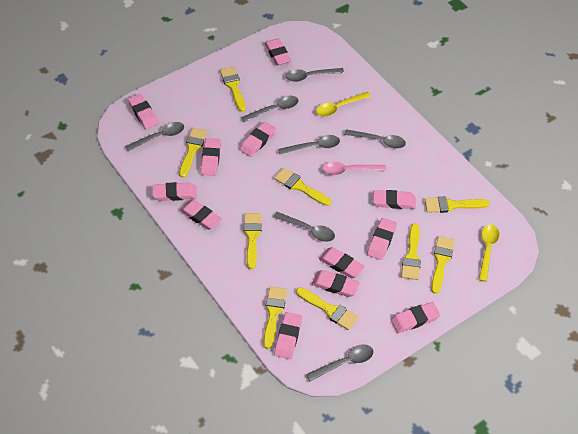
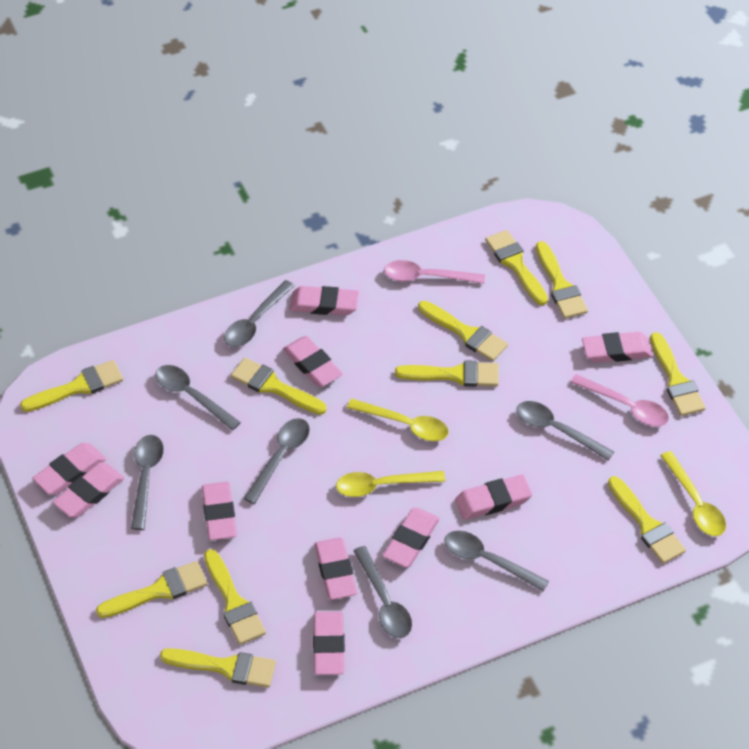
pink eraser: [128,94,159,129] [153,182,197,201] [180,200,222,230] [201,138,221,176] [240,121,276,157] [265,38,291,65] [274,312,302,359] [312,270,360,297] [319,247,365,278] [367,218,397,260] [373,190,416,209] [391,302,440,333] = 12 -> [33,443,106,495] [53,463,124,518] [202,482,237,540] [283,336,343,387] [290,286,359,316] [313,611,345,675] [315,538,357,600] [383,507,440,567] [455,475,532,520] [582,332,653,363] = 10
pink spoon: [322,162,386,175] = 1 -> [384,260,485,284] [570,374,669,426] = 2
yellow brush: [179,128,207,178] [220,67,246,112] [244,213,262,269] [263,286,287,349] [274,168,331,206] [296,287,359,330] [401,224,421,280] [425,196,490,213] [431,236,455,294] = 9 -> [20,360,123,412] [96,561,208,618] [160,648,276,688] [204,549,266,645] [231,358,327,415] [395,360,499,387] [418,301,508,361] [485,230,548,305] [536,241,588,319] [608,476,686,564] [650,332,705,416] = 11
yellow spoon: [316,92,371,116] [479,224,499,282] = 2 -> [336,471,445,497] [347,399,449,441] [660,451,726,536] = 3

